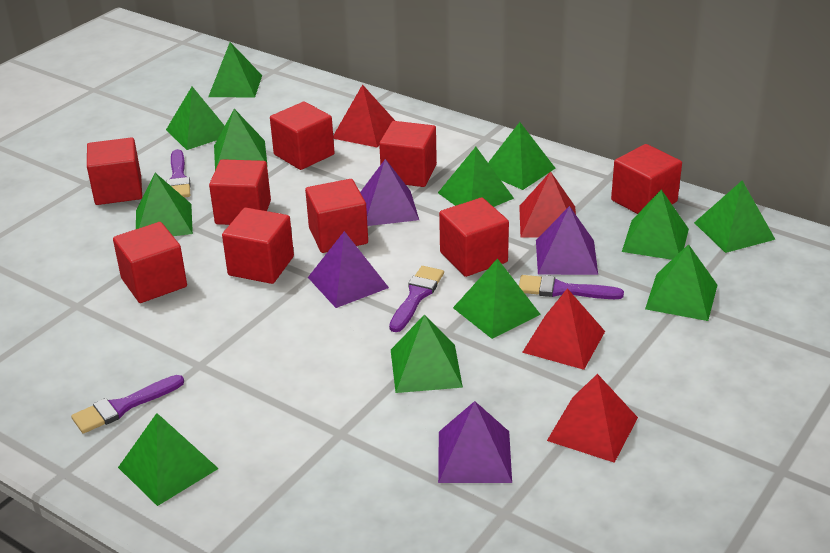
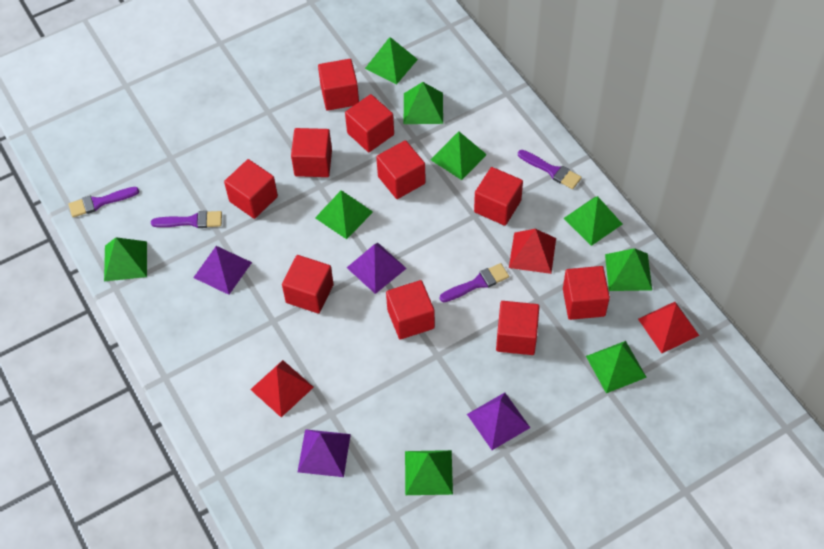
green pyramid: [118,413,219,506] [136,173,193,236] [166,87,225,150] [208,42,262,97] [214,109,268,170] [391,314,463,393] [438,147,514,207] [453,258,541,339] [488,122,556,190] [622,189,689,260] [645,244,717,321] [694,181,776,253] = 12 -> [104,237,147,281] [315,190,373,239] [365,37,418,84] [404,82,443,124] [405,450,453,495] [430,132,487,180] [564,196,622,246] [586,341,647,393] [605,248,652,291] = 9
red cube: [87,137,142,205] [113,222,187,303] [209,159,271,225] [222,207,294,284] [270,102,335,170] [305,179,368,253] [379,121,437,187] [439,197,509,277] [611,144,682,214] = 9 -> [224,159,278,219] [282,255,334,314] [291,128,332,177] [318,59,359,111] [345,94,394,152] [376,140,426,199] [386,280,435,340] [474,167,523,226] [496,301,540,355] [563,266,610,320] = 10
red pyramid: [333,84,395,147] [519,171,576,237] [522,288,605,370] [547,374,638,463] = 4 -> [250,360,314,417] [509,229,556,274] [638,302,699,353] = 3

